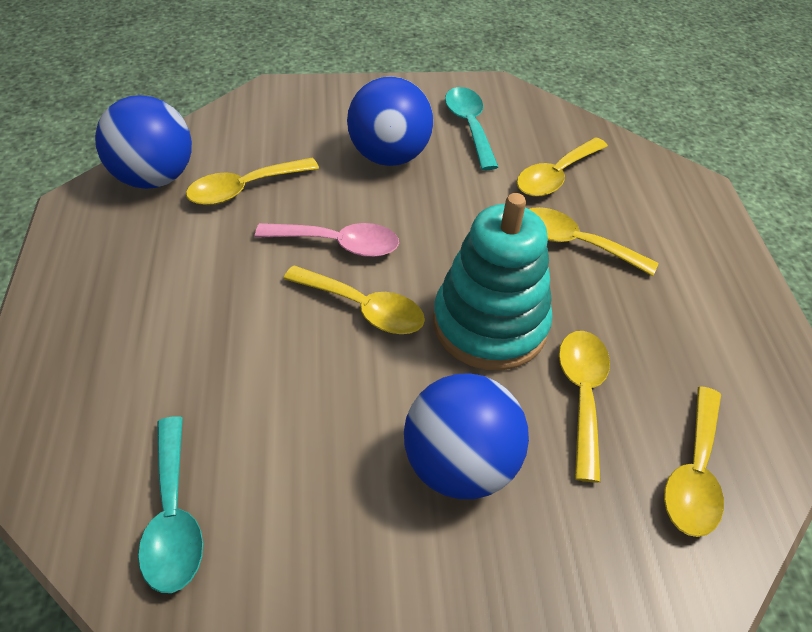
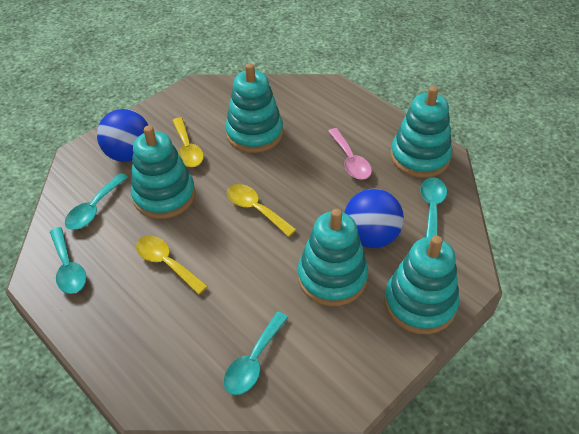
blue ball: [95,95,192,189] [347,76,433,166] [404,373,529,499] = 3 -> [97,109,149,162] [344,189,404,248] = 2
turquoise spoon: [138,416,203,593] [445,87,498,170] = 2 -> [50,227,86,294] [65,173,128,230] [224,312,289,395] [420,177,447,237] = 4
turquoise stacking toy: [433,193,553,371] = 1 -> [131,126,195,219] [225,63,283,153] [298,209,368,306] [384,236,459,334] [391,86,452,178] = 5
yellow spoon: [186,158,319,205] [283,265,425,334] [517,137,608,197] [529,207,658,276] [559,331,610,483] [664,386,724,537] = 6 -> [136,236,208,295] [172,117,204,167] [227,184,297,237] = 3

